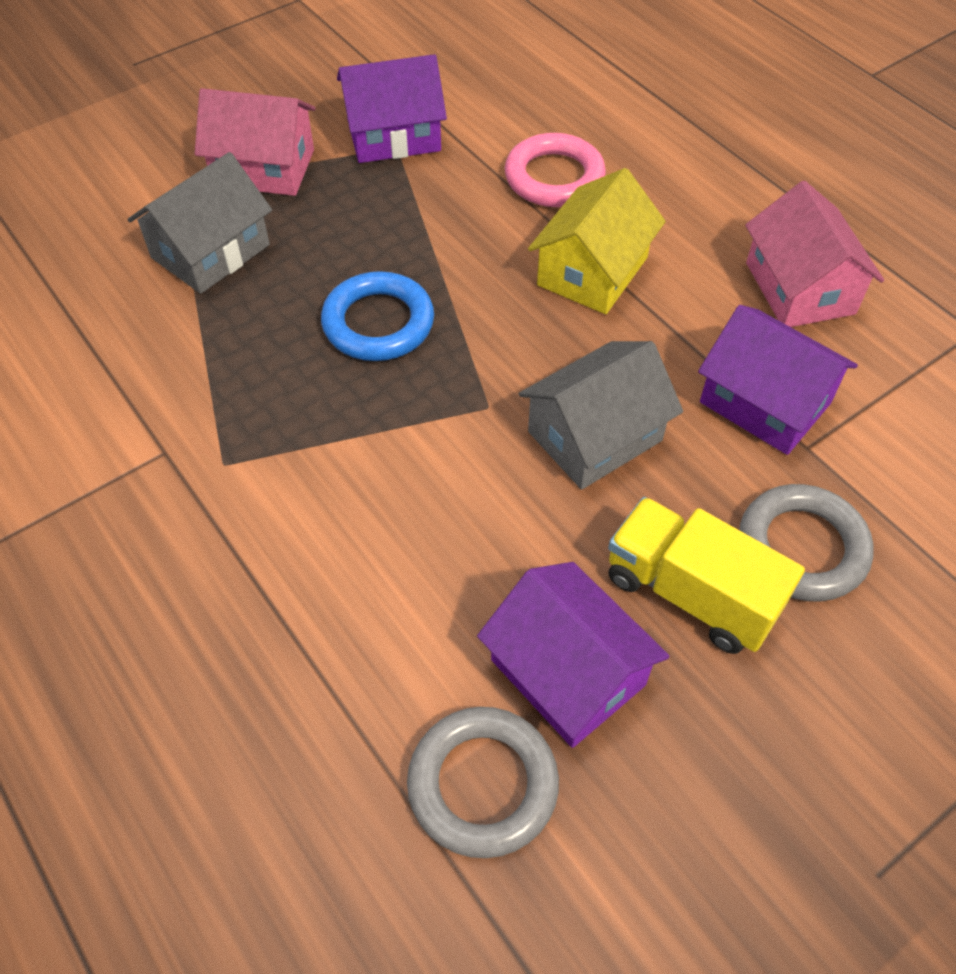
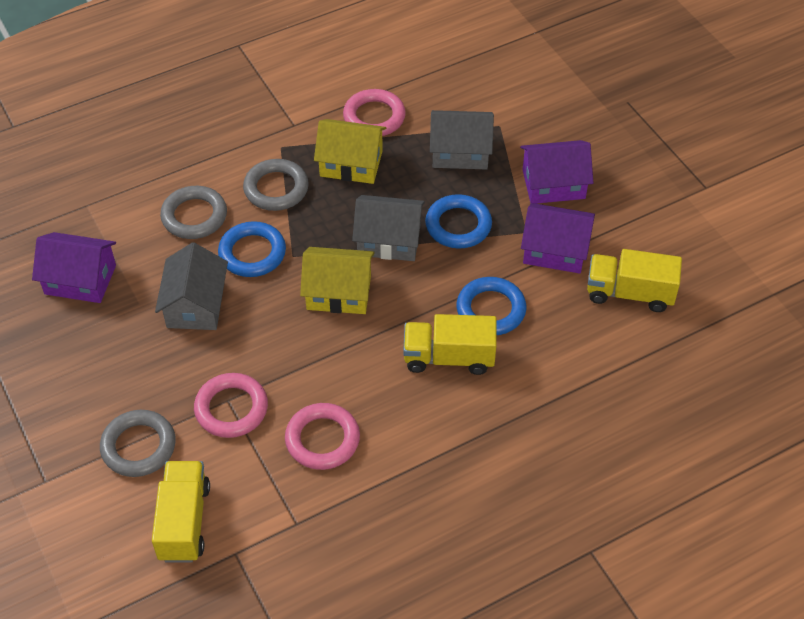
blue ring: [321,271,434,361] = 1 -> [218,221,286,277] [425,194,492,249] [456,277,526,335] = 3
grey house: [127,152,272,294] [519,341,683,490] = 2 -> [155,242,228,330] [352,195,425,261] [430,110,494,169] = 3
grey ring: [407,707,559,858] [740,484,874,602] = 2 -> [100,410,176,477] [160,186,227,239] [243,159,309,211] = 3
pink house: [195,88,315,196] [745,181,884,327] = 2 -> none = 0
pink ring: [505,133,606,207] = 1 -> [194,373,268,438] [285,403,360,470] [343,89,406,136] = 3
yellow house: [528,168,666,314] = 1 -> [300,247,375,314] [314,119,386,184] = 2
yellow truck: [608,497,805,654] = 1 -> [152,461,210,562] [403,314,497,375] [587,249,682,312] = 3

